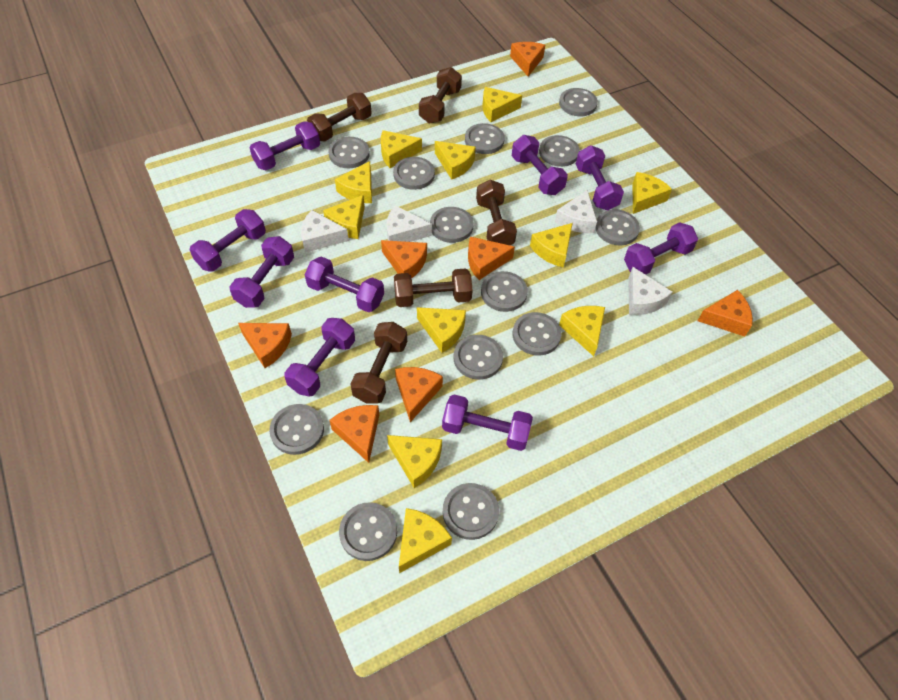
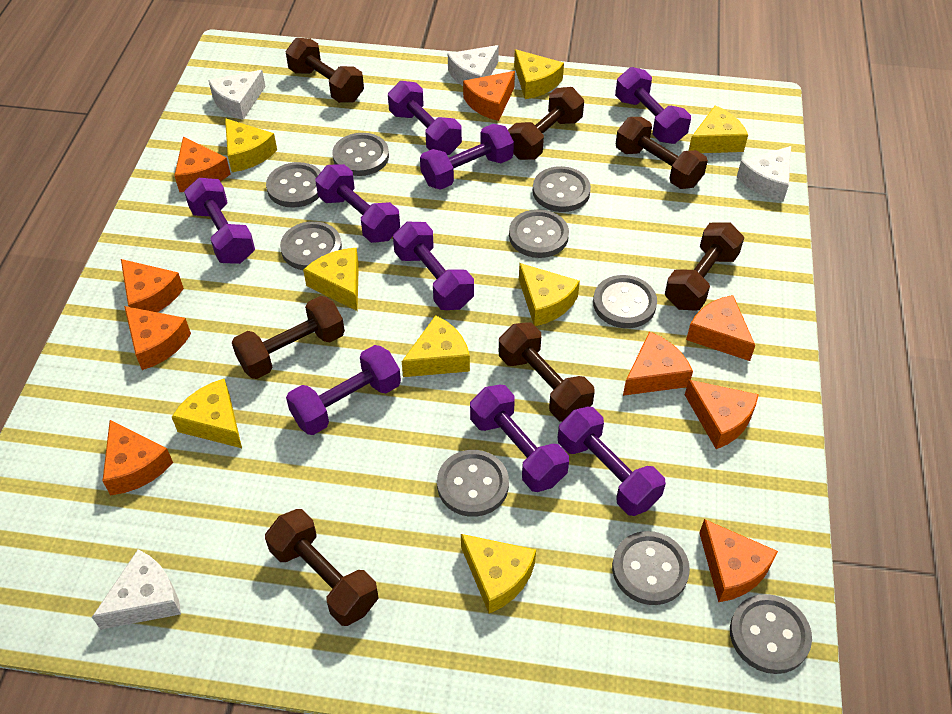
brown dumbbell: [307,93,372,142] [351,322,407,403] [394,268,473,307] [419,67,462,123] [476,180,517,245] = 5 -> [232,296,345,379] [265,509,379,626] [285,38,364,103] [499,322,595,422] [508,87,584,160] [616,117,708,189] [665,222,744,311] = 7
grey button: [269,404,324,455] [328,137,370,168] [339,502,397,561] [393,157,435,190] [430,207,474,243] [443,483,499,540] [454,335,503,380] [465,123,505,154] [481,271,528,312] [512,312,561,356] [539,135,580,167] [559,88,598,116] [595,209,640,245] = 13 -> [266,162,321,208] [280,221,342,270] [332,133,389,176] [437,450,509,517] [509,209,569,258] [533,166,591,212] [593,275,657,328] [612,531,690,605] [730,594,812,674] = 9
orange cheese: [238,323,292,368] [329,405,379,463] [381,240,427,278] [395,367,443,422] [468,237,515,280] [510,42,545,76] [698,290,753,336] = 7 -> [103,420,173,496] [121,259,184,312] [124,306,191,370] [174,136,231,192] [463,71,515,121] [623,331,693,396] [685,380,759,449] [686,295,755,361] [699,519,778,602] = 9
yellow cheese: [323,195,365,239] [335,161,372,203] [381,130,422,168] [387,435,442,488] [399,508,452,573] [417,307,466,353] [435,141,476,180] [483,87,522,122] [530,223,573,267] [559,306,605,356] [633,172,672,214] = 11 -> [172,379,242,448] [225,118,277,172] [303,248,359,311] [402,315,470,377] [461,534,536,614] [514,49,564,99] [519,263,580,326] [689,105,748,153] = 8

